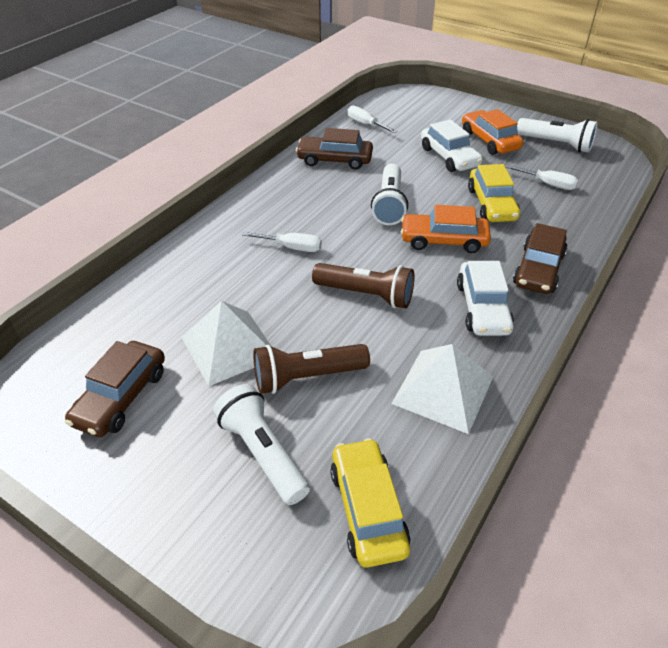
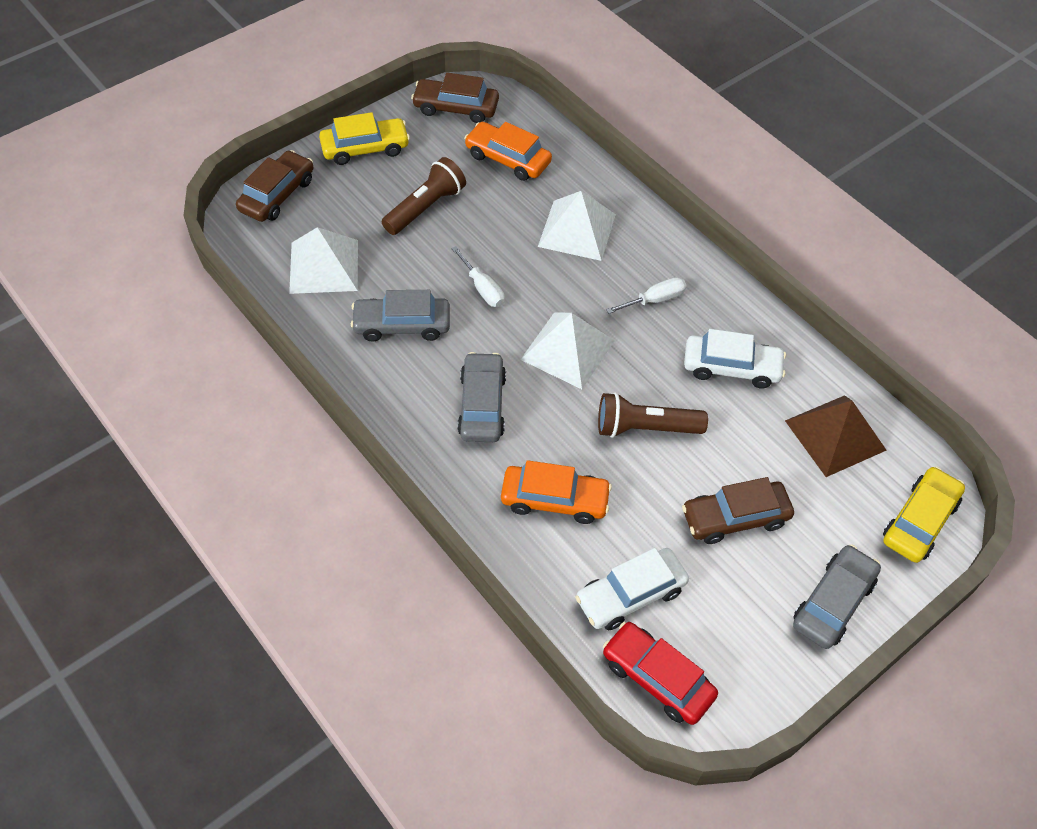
brown pyramid: none = 0 -> [785,395,887,477] = 1
grey car: none = 0 -> [351,290,450,342] [457,352,506,442] [793,545,881,649] = 3
red car: none = 0 -> [603,622,718,725] = 1
white flashlight: [213,384,310,505] [371,164,408,225] [517,118,598,153] = 3 -> none = 0
white pyramid: [182,301,271,386] [392,344,493,434] = 2 -> [289,227,358,294] [520,312,615,389] [538,191,616,261] = 3
white screwdriver: [242,232,322,252] [347,105,397,133] [506,165,578,190] = 3 -> [451,246,505,307] [606,277,687,314] = 2

